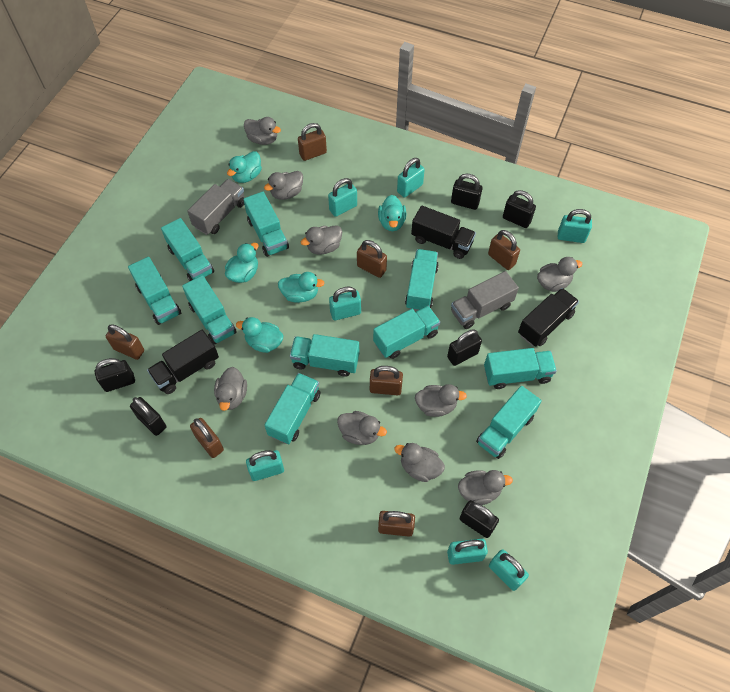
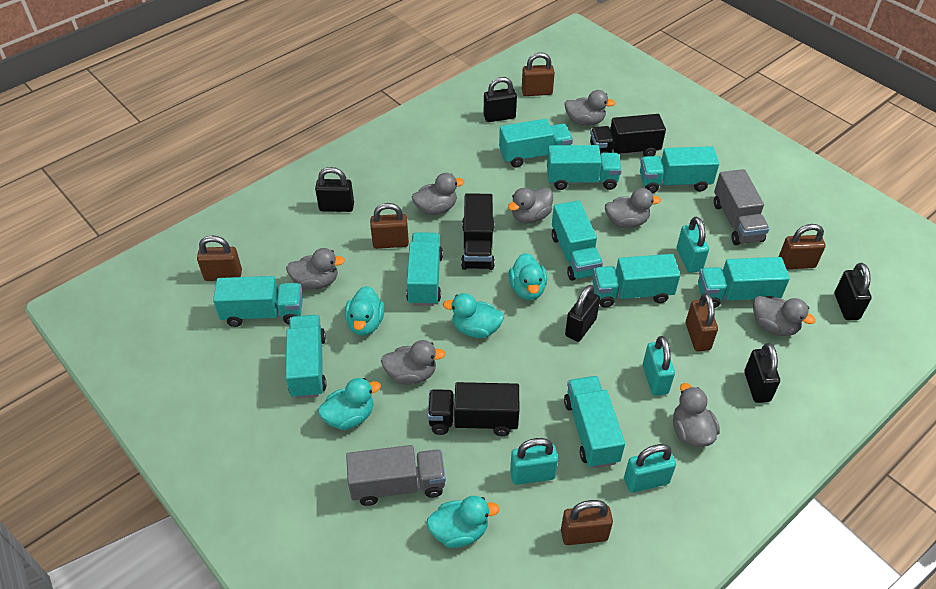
black padlock: [95,358,135,392] [130,397,166,436] [447,329,482,366] [451,174,482,210] [459,500,499,538] [503,190,536,228] = 6 -> [315,167,354,212] [484,77,517,122] [565,285,600,342] [744,343,780,403] [834,263,872,320] = 5
brown padlock: [106,324,144,360] [190,418,224,458] [298,123,327,161] [357,240,387,278] [370,366,403,395] [378,511,415,537] [488,230,520,270] = 7 -> [197,235,242,281] [370,203,409,249] [522,52,555,96] [561,500,613,545] [686,293,718,351] [778,224,826,269] = 6
grey duck: [214,367,247,411] [244,117,281,145] [264,171,303,200] [301,225,342,255] [337,411,387,445] [394,443,445,482] [415,384,467,417] [458,470,513,505] [537,257,582,292] = 9 -> [286,248,345,290] [381,340,446,385] [412,173,464,215] [508,187,553,223] [564,90,615,126] [605,188,661,228] [673,383,720,447] [753,296,816,336] = 8
turquoise padlock: [246,450,284,481] [328,178,357,217] [329,286,361,321] [397,158,425,198] [447,539,488,565] [489,549,529,591] [558,209,592,243] = 7 -> [510,438,558,485] [624,444,676,493] [643,336,675,396] [677,217,709,273] = 4

